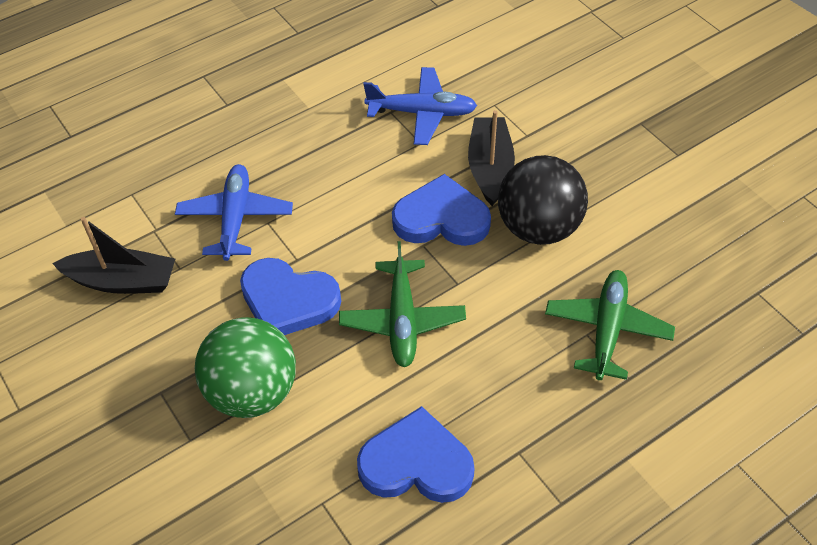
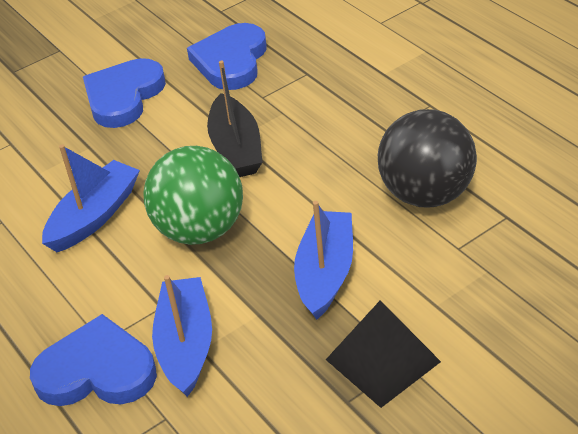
black boat: [52,217,175,294] [468,110,515,206] = 2 -> [207,61,262,177] = 1
black pyramid: none = 0 -> [326,300,441,408] = 1
blue boat: none = 0 -> [42,145,140,252] [152,275,212,397] [294,201,353,320] = 3
blue plane: [175,164,293,261] [364,67,477,145] = 2 -> none = 0
green plane: [339,241,466,367] [545,270,675,380] = 2 -> none = 0

